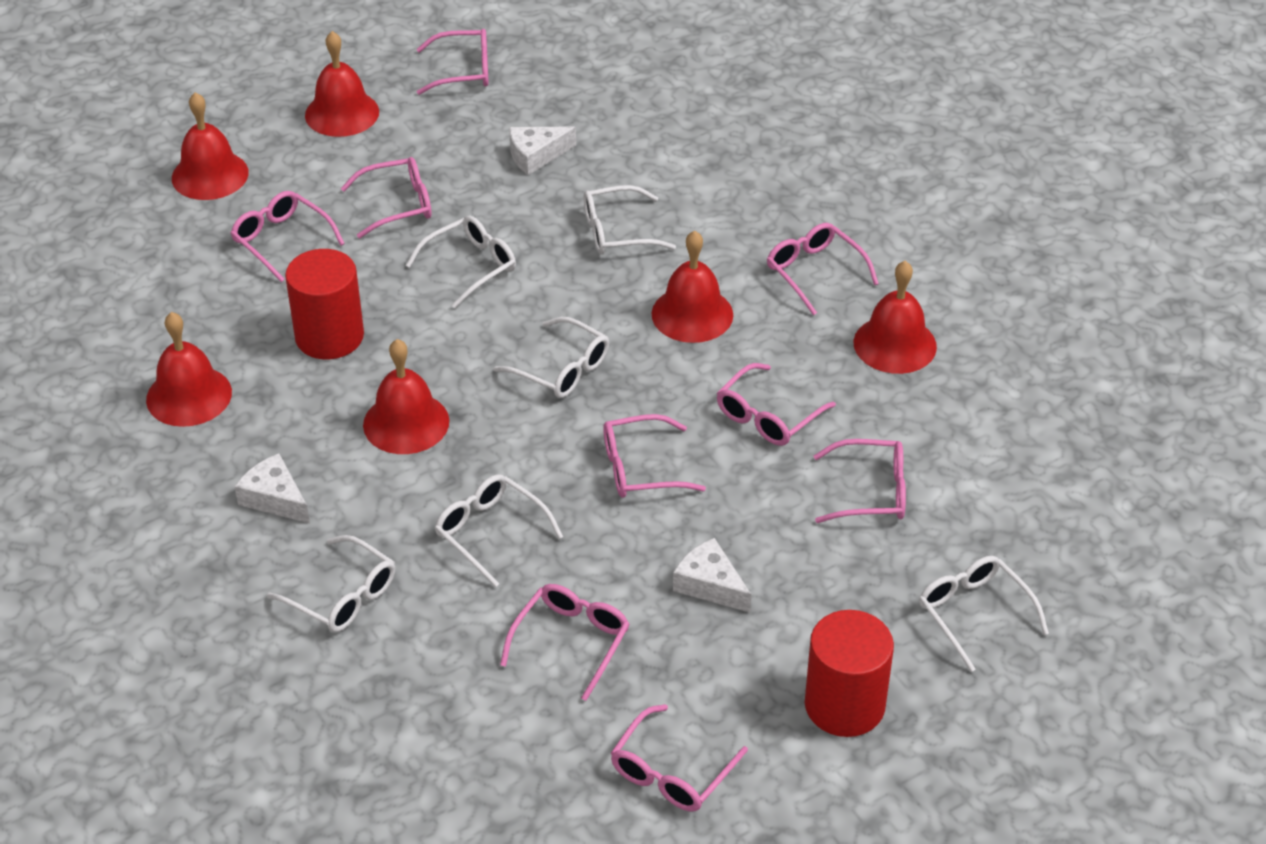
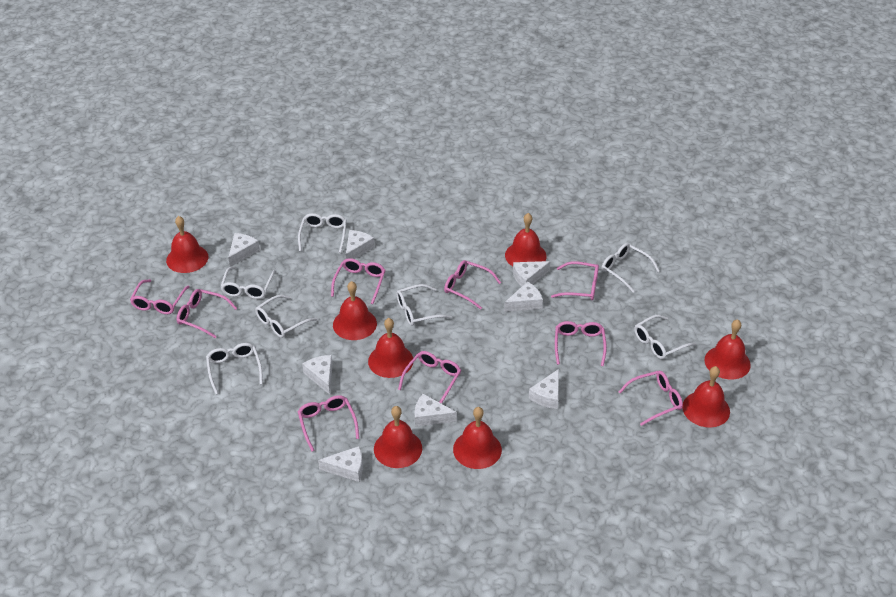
red bell: [146,312,232,427] [172,92,249,200] [305,31,379,137] [363,339,449,454] [651,230,733,343] [854,261,937,374] = 6 -> [166,216,208,273] [333,281,377,340] [368,318,413,378] [374,406,422,468] [453,407,502,469] [505,213,547,266] [682,366,730,428] [704,319,751,379] = 8
red cylinder: [285,249,364,359] [805,610,894,737] = 2 -> none = 0
white cheese: [234,453,310,523] [509,126,576,175] [673,538,751,613] = 3 -> [228,233,260,267] [302,355,333,395] [318,446,363,482] [346,230,374,259] [415,394,457,427] [504,281,543,312] [513,261,550,287] [529,369,559,409] = 8
white glasses: [267,535,395,632] [406,215,516,309] [434,474,563,588] [494,317,609,398] [584,185,676,255] [919,556,1049,672] = 6 -> [206,343,263,395] [220,266,275,299] [255,295,317,338] [298,213,347,253] [396,284,452,326] [602,243,659,293] [634,315,696,359] = 7

